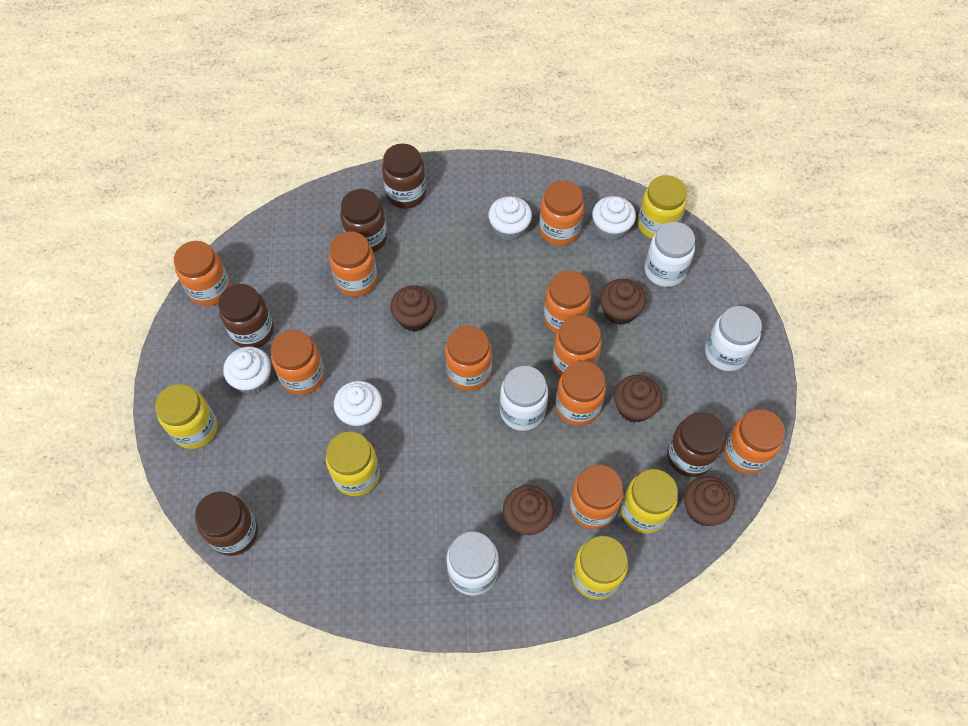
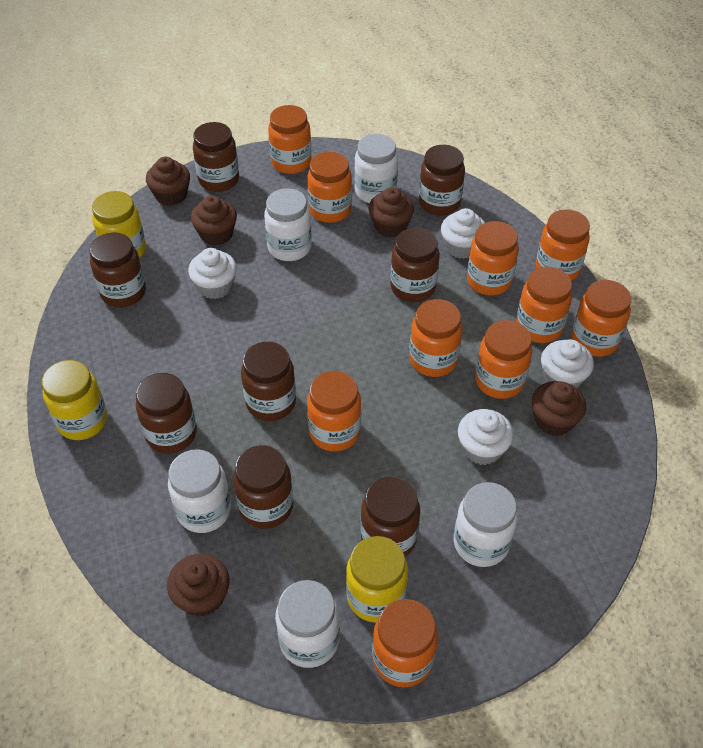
brown jar: [195,492,258,556] [218,284,274,348] [340,189,387,253] [382,144,426,209] [667,412,725,477] = 5 -> [89,233,146,307] [136,373,197,454] [193,122,239,192] [233,445,293,529] [241,342,296,421] [361,477,420,557] [391,228,439,302] [419,145,465,215] = 8
white jar: [446,531,499,596] [500,366,548,431] [645,222,695,287] [705,306,762,371] = 4 -> [168,449,231,533] [264,188,312,261] [275,580,340,668] [354,134,398,203] [454,482,518,567] = 5
yellow jar: [155,384,217,449] [326,432,380,496] [572,536,628,600] [621,469,678,533] [638,175,687,239] = 5 -> [42,360,107,440] [92,191,146,258] [346,536,408,623] = 3

